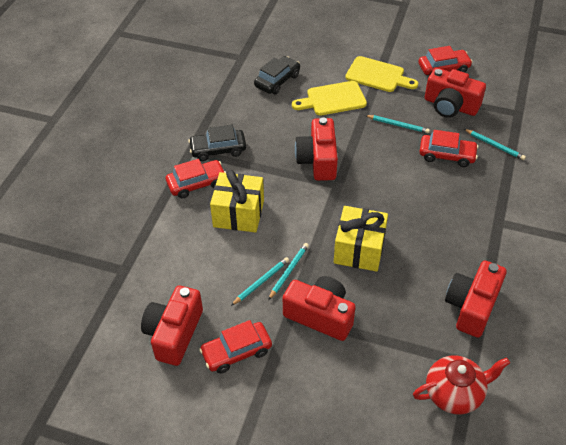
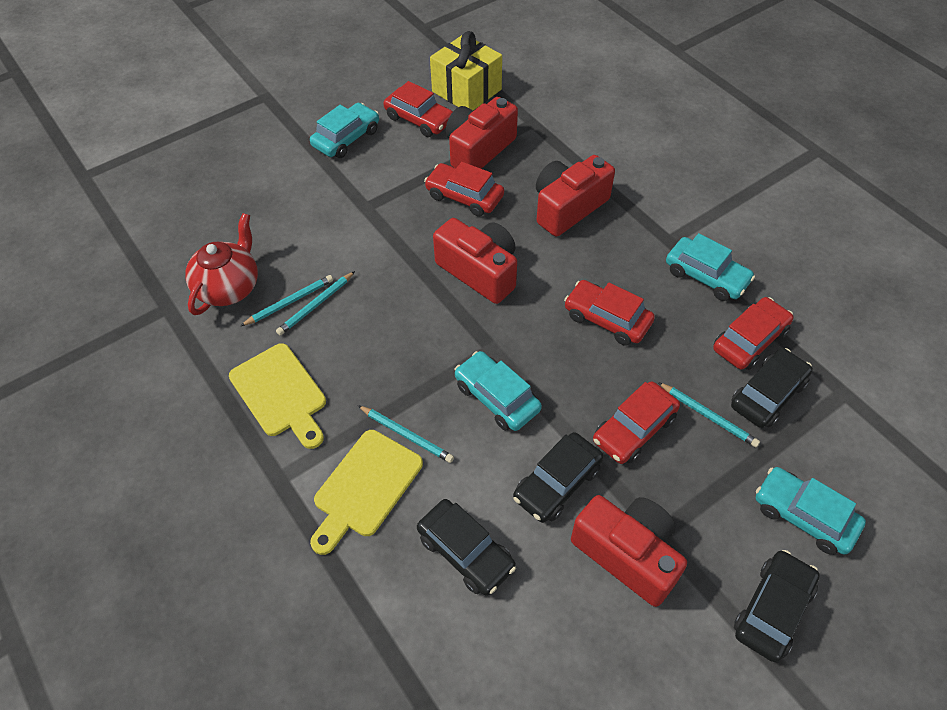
black car: [188,125,246,161] [254,56,300,94] = 2 -> [417,499,516,596] [513,432,603,523] [731,348,813,428] [734,550,820,662] = 4
red camera: [141,285,203,366] [283,276,356,341] [295,117,338,181] [425,68,486,118] [445,261,507,338] = 5 -> [433,218,517,304] [446,97,518,169] [536,155,615,237] [571,495,687,607] = 4
red car: [166,159,226,199] [199,320,272,374] [418,46,473,76] [419,130,478,167] = 4 -> [383,81,453,137] [424,162,504,217] [564,280,655,346] [593,382,680,464] [713,297,794,370] = 5
turquoise car: none = 0 -> [310,103,379,158] [455,351,542,431] [666,233,755,301] [756,467,866,555] = 4
yellow gift: [210,170,264,233] [334,206,388,272] = 2 -> [430,31,502,110] = 1

